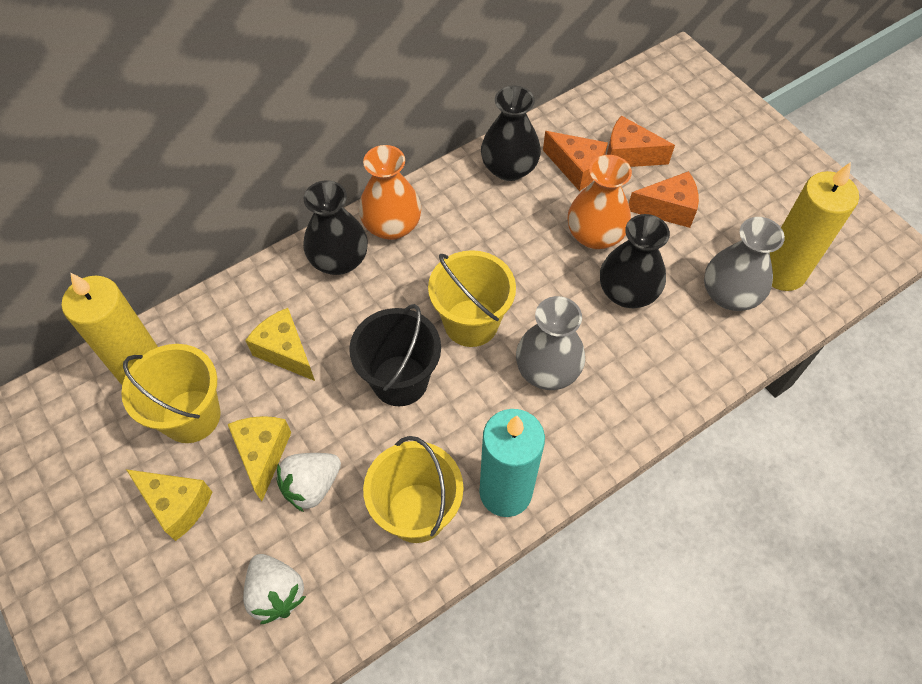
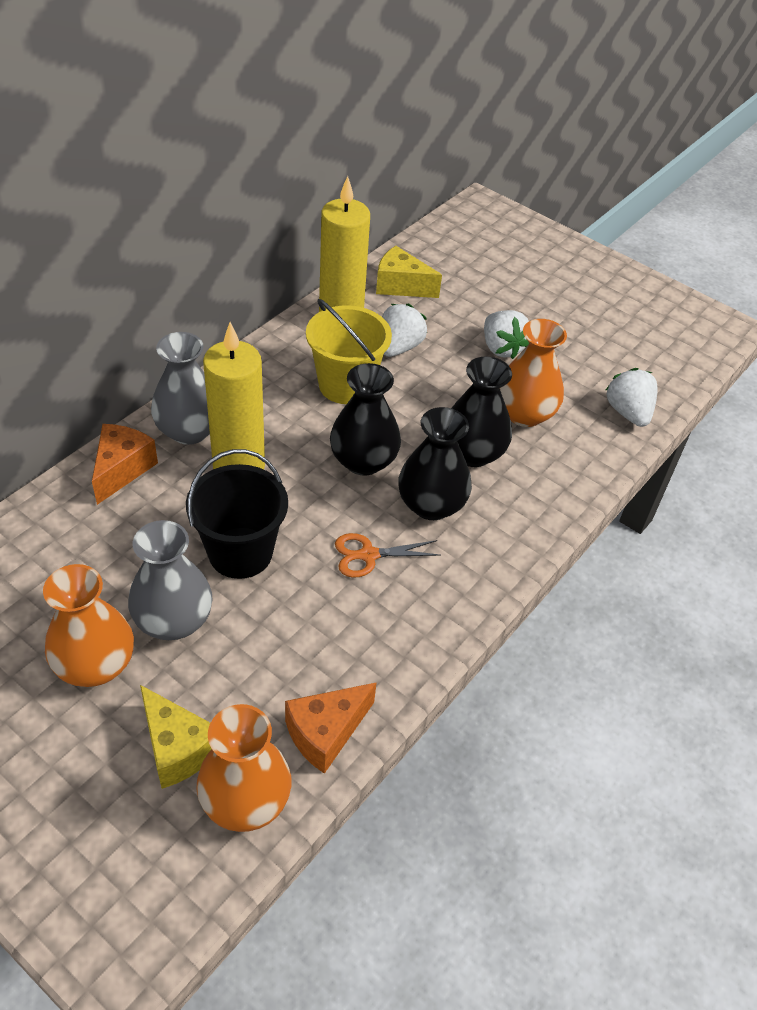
orange cheese: [543,131,608,191] [607,115,675,167] [629,171,699,228] = 3 -> [92,424,158,505] [285,682,377,774] = 2
orange scissors: none = 0 -> [335,533,441,578] = 1
orange vase: [359,145,421,240] [568,155,632,249] = 2 -> [43,564,134,687] [196,704,291,832] [500,319,567,427] = 3
turquoise candle: [479,409,545,517] = 1 -> none = 0
white strawberry: [243,554,306,624] [276,453,341,512] = 2 -> [382,304,427,357] [484,310,529,359] [606,368,658,427] = 3
yellow bucket: [121,344,220,443] [363,436,463,543] [428,250,516,347] = 3 -> [306,299,392,404] = 1
yellow cheese: [126,469,212,541] [228,416,291,501] [245,308,315,381] = 3 -> [140,685,212,789] [376,246,442,298] = 2

